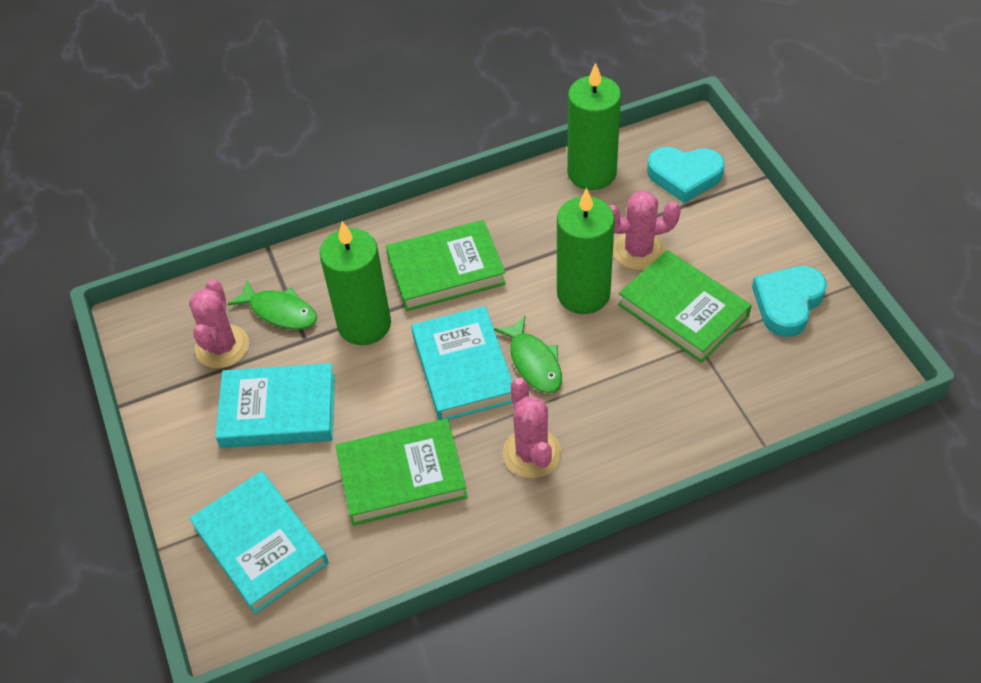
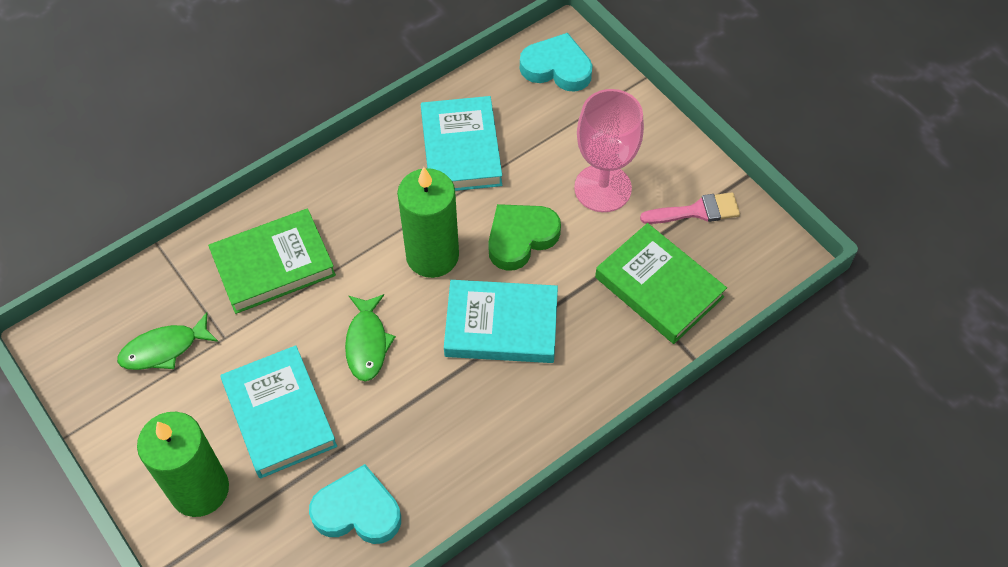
green book: [335,419,468,526] [386,220,506,311] [618,250,752,363] = 3 -> [208,209,336,314] [595,223,727,344] = 2
green candle: [319,221,391,345] [557,188,615,314] [567,63,621,190] = 3 -> [137,412,229,517] [397,167,459,278] = 2
green heart: none = 0 -> [488,204,561,271] = 1
pink brush: none = 0 -> [640,192,740,224] = 1
pink cactus: [189,279,249,369] [503,378,561,478] [609,190,681,271] = 3 -> none = 0
pink goblet: none = 0 -> [574,89,644,212] = 1

